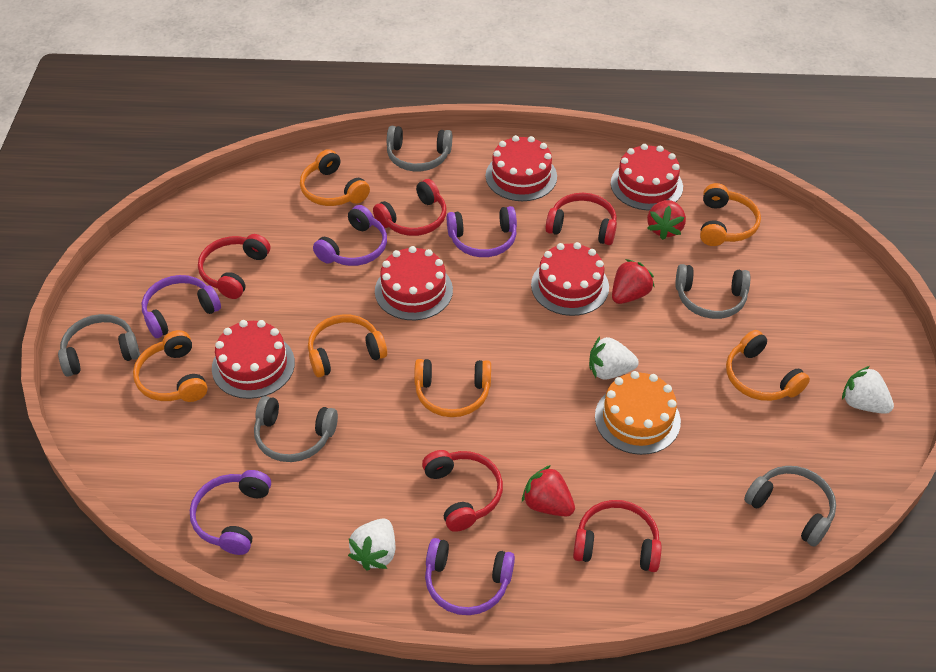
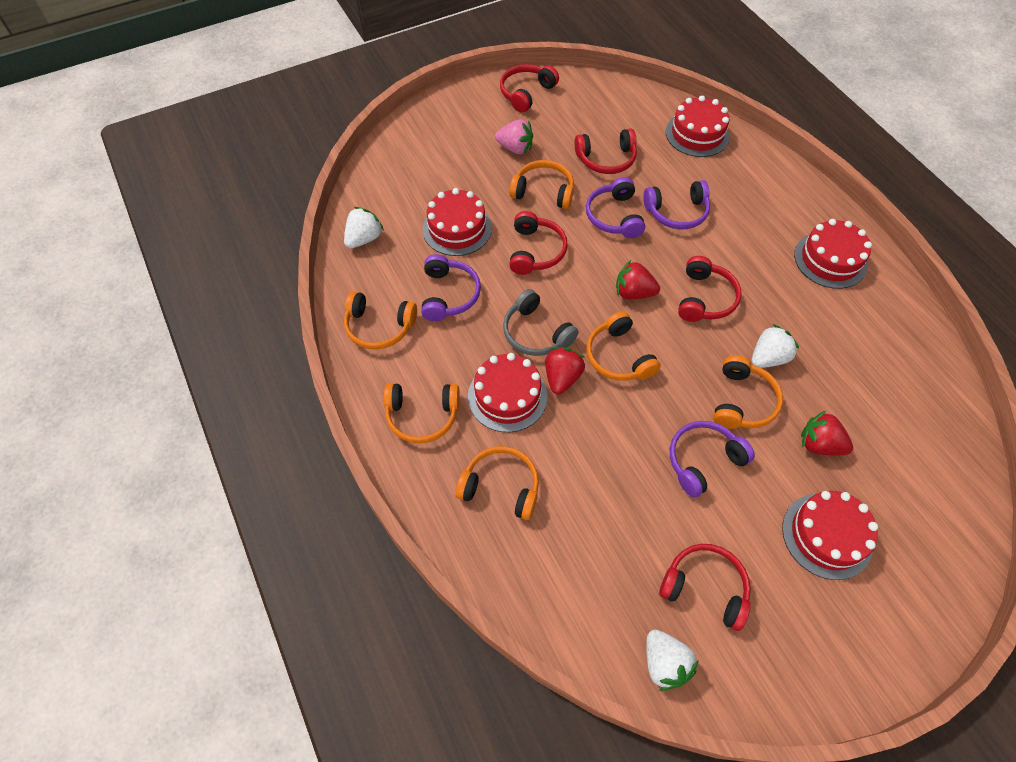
grey headphones: [58,314,140,377] [254,396,338,462] [387,126,452,171] [675,264,750,319] [744,466,836,547] = 5 -> [503,289,578,356] = 1
orange cake: [595,371,681,455] = 1 -> none = 0
pink strawberry: none = 0 -> [495,119,533,154] = 1
purple headphones: [142,275,221,338] [190,470,271,555] [313,205,387,266] [425,538,515,615] [447,206,517,257] = 5 -> [421,254,481,321] [586,177,645,238] [643,180,710,230] [670,421,755,497] = 4

